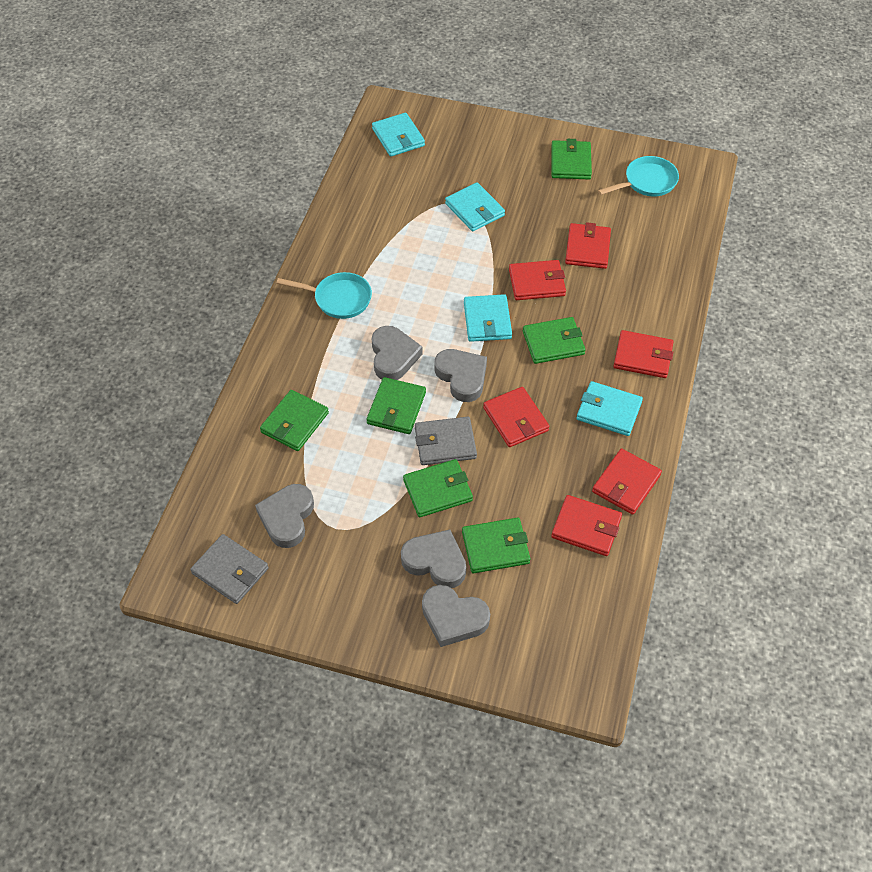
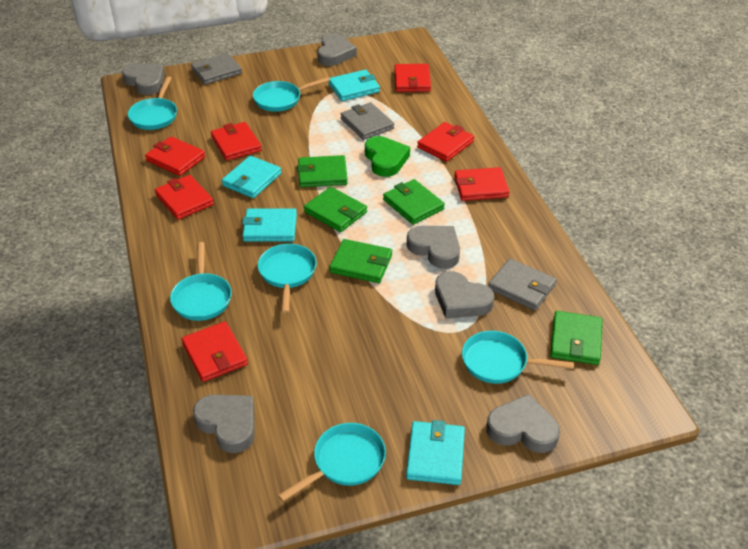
green heart: none = 0 -> [365,136,410,177] = 1
green wallet: [260,390,329,451] [366,377,426,434] [403,459,473,517] [462,518,530,573] [523,317,585,364] [551,139,592,179] = 6 -> [297,155,348,187] [304,187,367,232] [329,239,392,283] [383,179,445,225] [550,311,602,365] = 5
grey heart: [255,484,314,548] [372,326,423,380] [401,530,466,588] [422,585,490,647] [434,349,487,402] = 5 -> [122,64,165,95] [193,395,255,453] [318,34,357,66] [407,226,460,269] [435,271,494,318] [486,394,560,453] = 6
grey wallet: [190,534,269,604] [415,417,477,465] = 2 -> [191,53,242,85] [341,102,394,140] [488,258,557,310] = 3
red wallet: [483,387,549,447] [509,260,566,300] [551,495,622,556] [565,222,611,269] [592,449,662,515] [614,330,673,378] = 6 -> [145,136,205,176] [155,175,214,220] [182,321,248,382] [211,122,262,161] [394,64,431,92] [417,122,474,162] [454,167,510,201] = 7
turquoise pan: [276,272,372,319] [598,156,679,197] = 2 -> [128,77,177,130] [170,242,232,321] [253,77,330,112] [258,244,317,314] [278,423,386,502] [462,331,574,384] = 6

